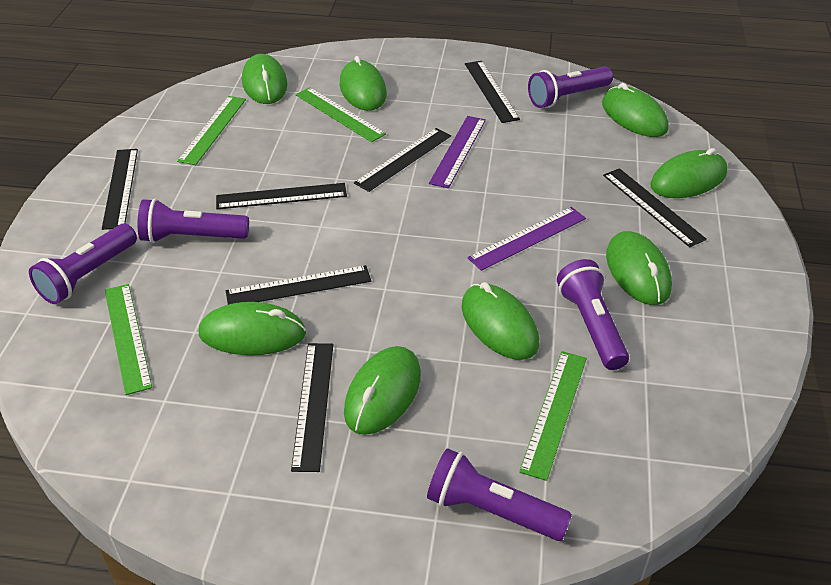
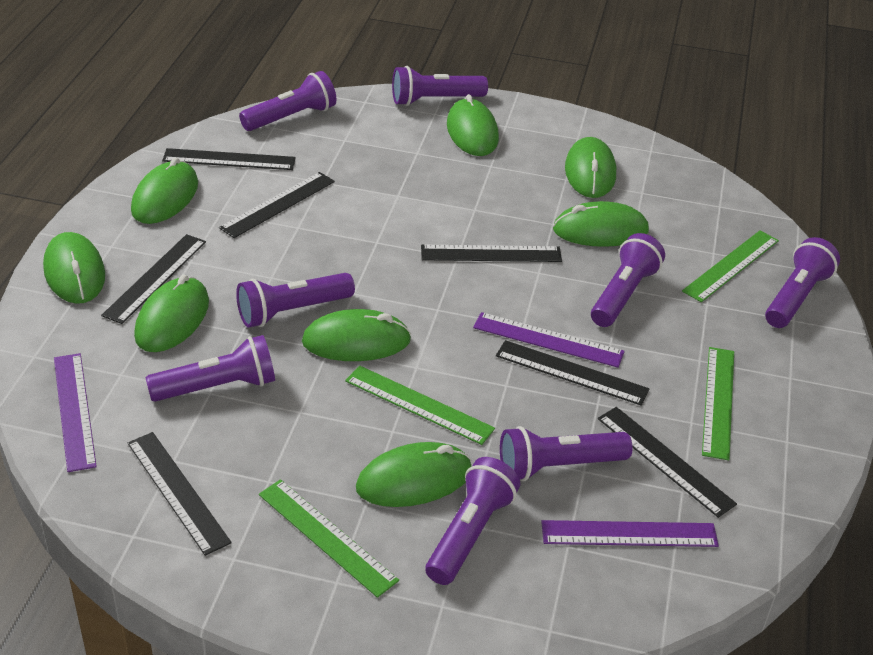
purple flashlight: [29,224,137,304] [138,198,249,243] [427,448,572,541] [528,66,613,108] [557,259,629,370] = 5 -> [145,335,275,402] [236,273,355,328] [239,71,336,131] [392,66,488,106] [425,457,520,585] [500,426,633,481] [591,233,665,327] [765,237,840,328] = 8
purple ruler: [429,116,486,188] [467,207,586,271] = 2 -> [54,353,97,472] [473,312,625,368] [541,520,719,547] = 3

